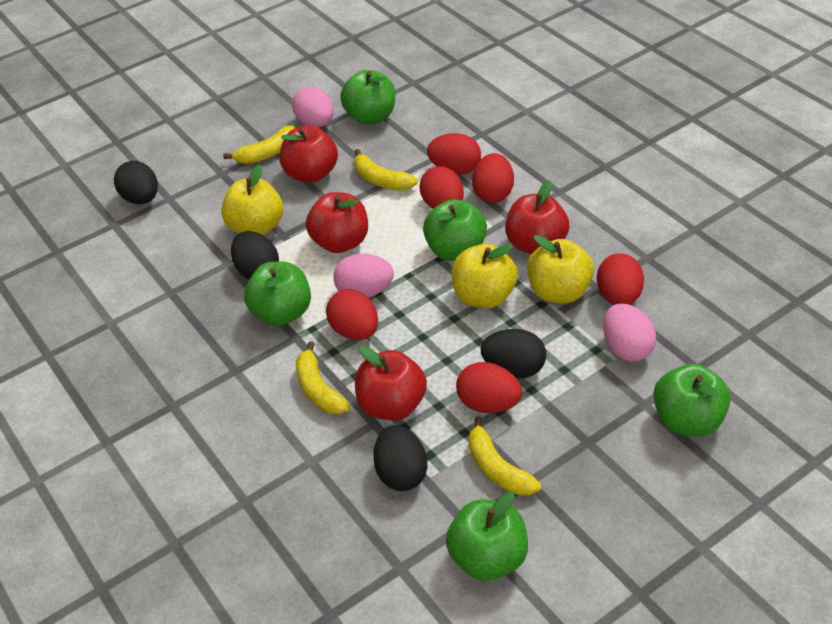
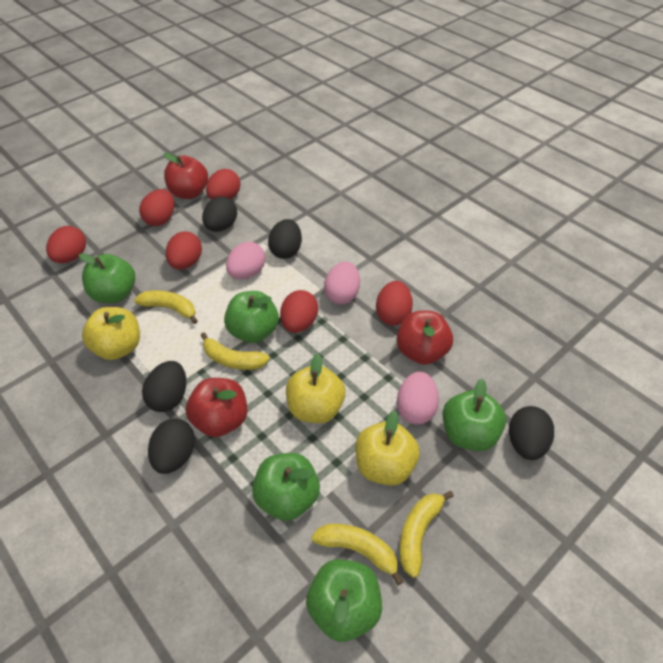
black egg: [114,161,158,204] [231,231,279,280] [373,425,428,491] [481,329,546,378] = 4 -> [142,361,186,412] [148,419,195,474] [202,197,237,232] [268,219,302,259] [509,406,554,460] = 5
red apple: [280,125,338,183] [306,192,368,253] [355,346,427,420] [505,180,569,254] = 4 -> [163,153,208,199] [186,378,247,437] [397,311,453,365] = 3

